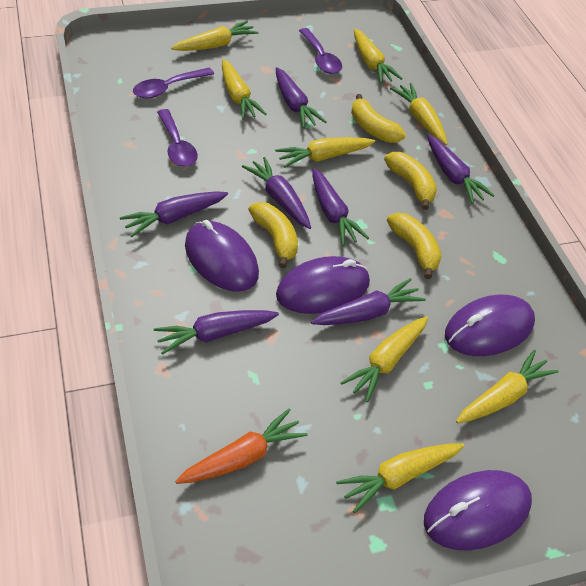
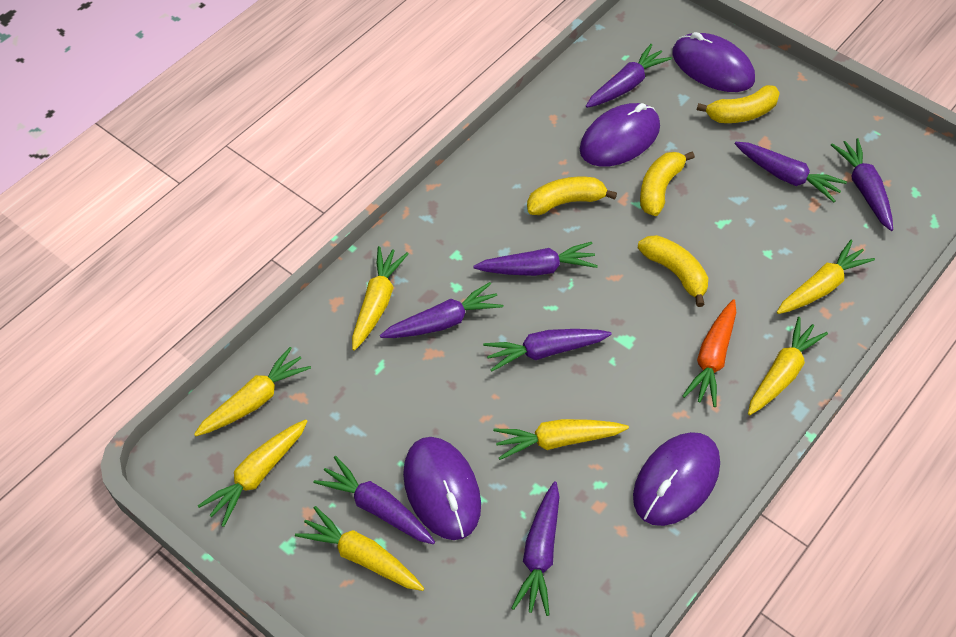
purple carrot: [120,191,228,237] [154,310,279,355] [242,157,311,229] [276,67,327,128] [311,278,426,325] [312,168,369,246] [427,134,495,204] = 7 -> [314,456,435,544] [380,282,503,338] [473,242,598,276] [483,329,612,372] [511,481,560,616] [586,44,672,108] [735,142,847,202] [831,138,893,231] = 8
purple spoon: [133,68,214,98] [157,109,198,167] [299,28,342,74] = 3 -> none = 0
yellow carrot: [171,21,258,51] [222,59,267,120] [275,137,375,168] [336,443,464,513] [340,316,428,402] [354,29,402,84] [390,83,448,145] [456,350,559,423] = 8 -> [194,347,311,436] [198,419,308,527] [295,506,424,591] [352,246,409,351] [493,419,629,460] [748,317,828,415] [777,240,875,314] = 7

